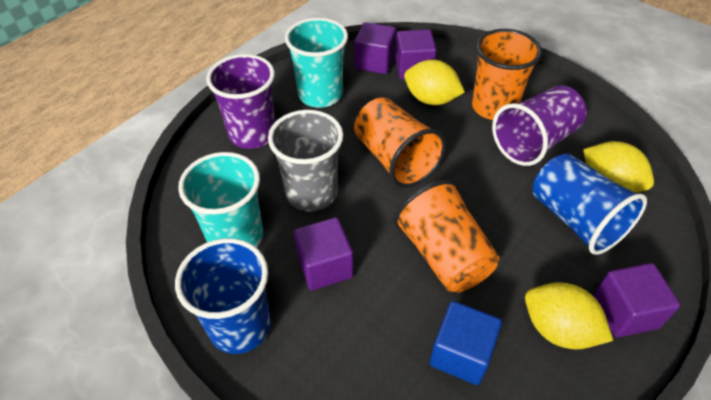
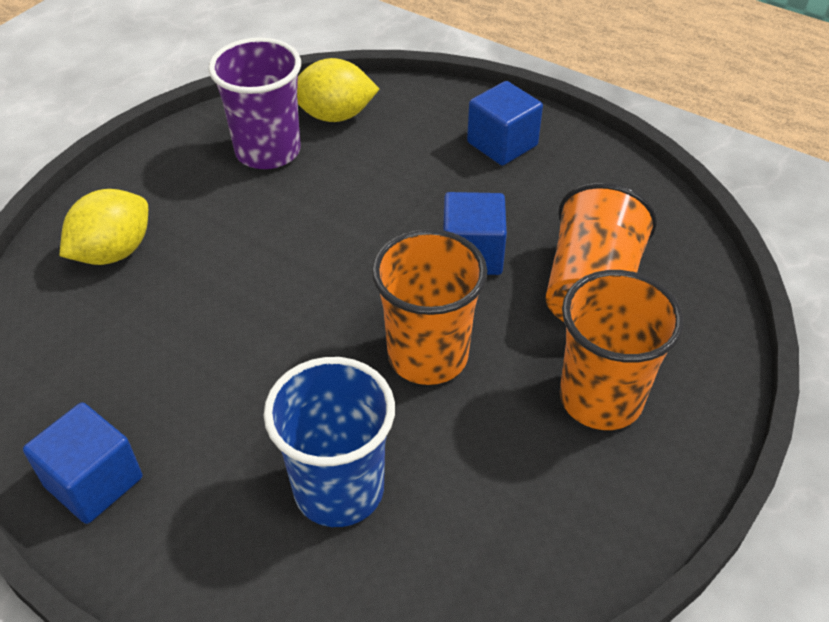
blue cube: [430,301,502,385] = 1 -> [23,402,142,524] [443,192,507,275] [467,81,543,166] = 3
blue cup: [175,238,271,354] [533,153,647,255] = 2 -> [264,357,395,527] = 1
grey cup: [268,110,343,211] = 1 -> none = 0
purple cube: [293,217,354,291] [354,22,396,74] [395,29,437,79] [593,263,680,338] = 4 -> none = 0
purple cup: [206,54,275,149] [492,85,586,166] = 2 -> [209,37,301,169] = 1
turquoise cup: [178,152,263,248] [285,18,348,108] = 2 -> none = 0
yellow lemon: [404,59,465,105] [525,282,613,350] [583,141,654,193] = 3 -> [60,189,148,265] [297,58,379,122] = 2

